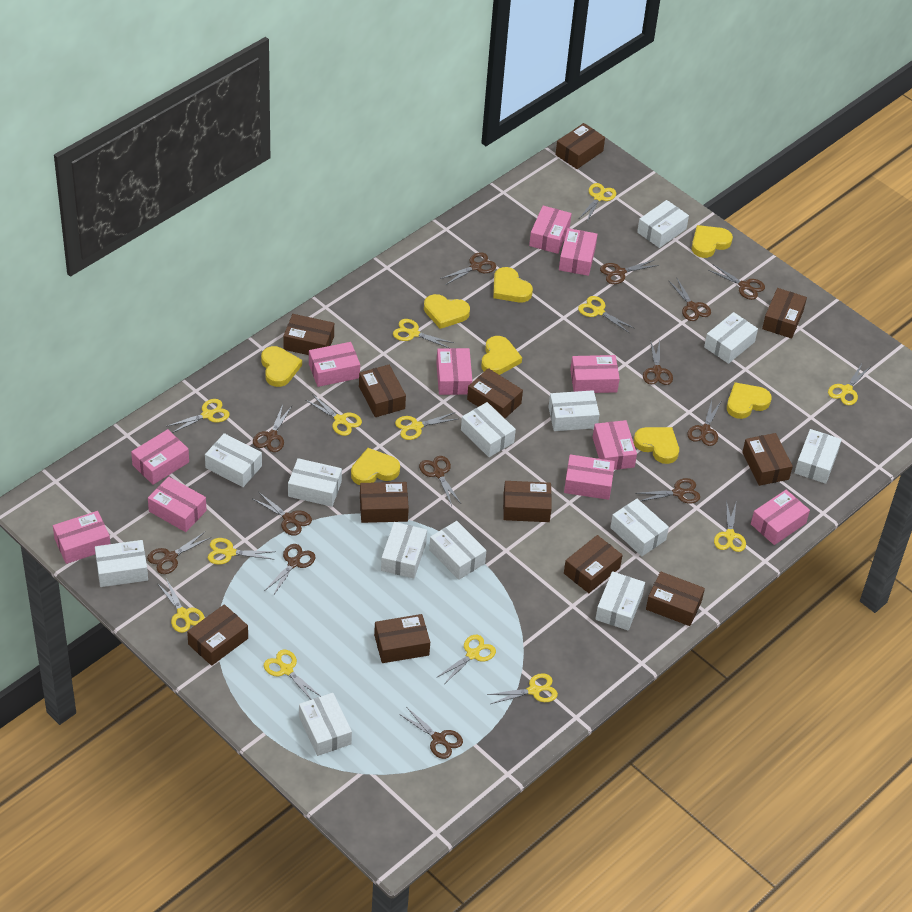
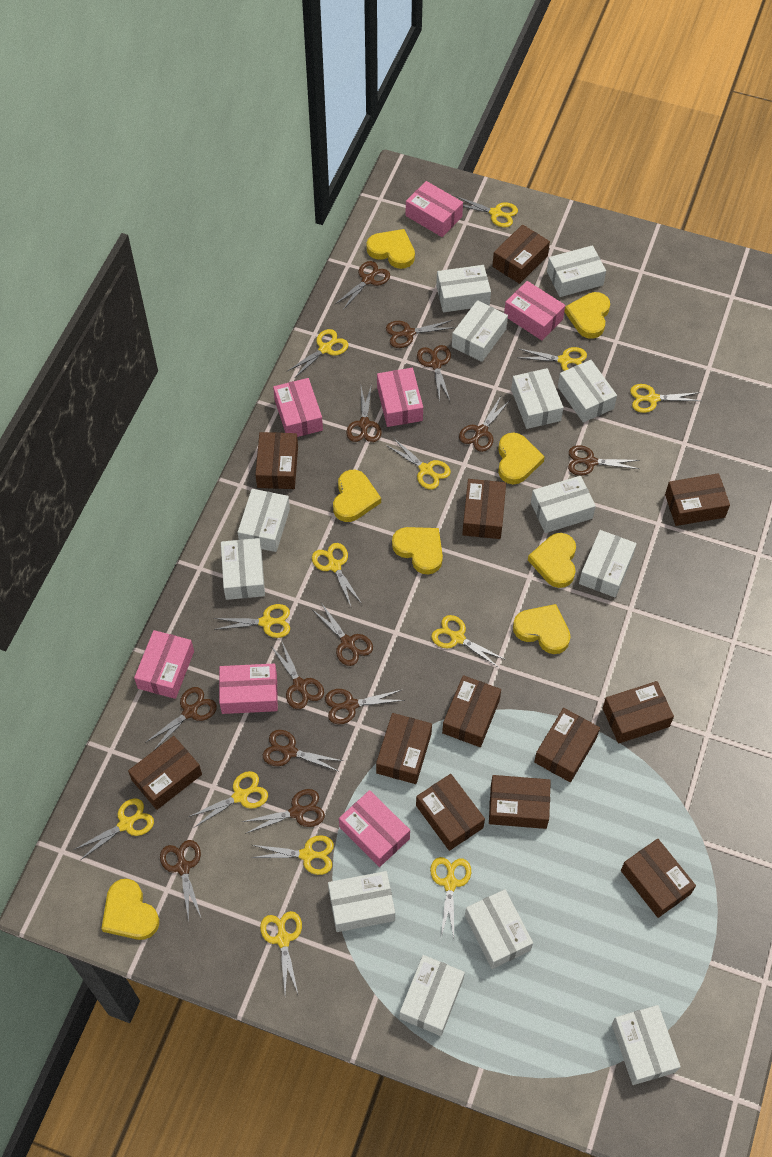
pink box: [53,511,111,564] [131,429,189,485] [148,476,207,532] [309,342,360,387] [436,348,472,395] [529,206,572,254] [559,228,598,276] [564,454,615,500] [570,355,620,393] [593,420,637,470] [751,490,810,545] = 11 -> [134,630,194,699] [219,663,278,714] [273,378,323,437] [339,790,410,867] [377,368,423,427] [406,181,463,237] [504,281,565,340] = 7

